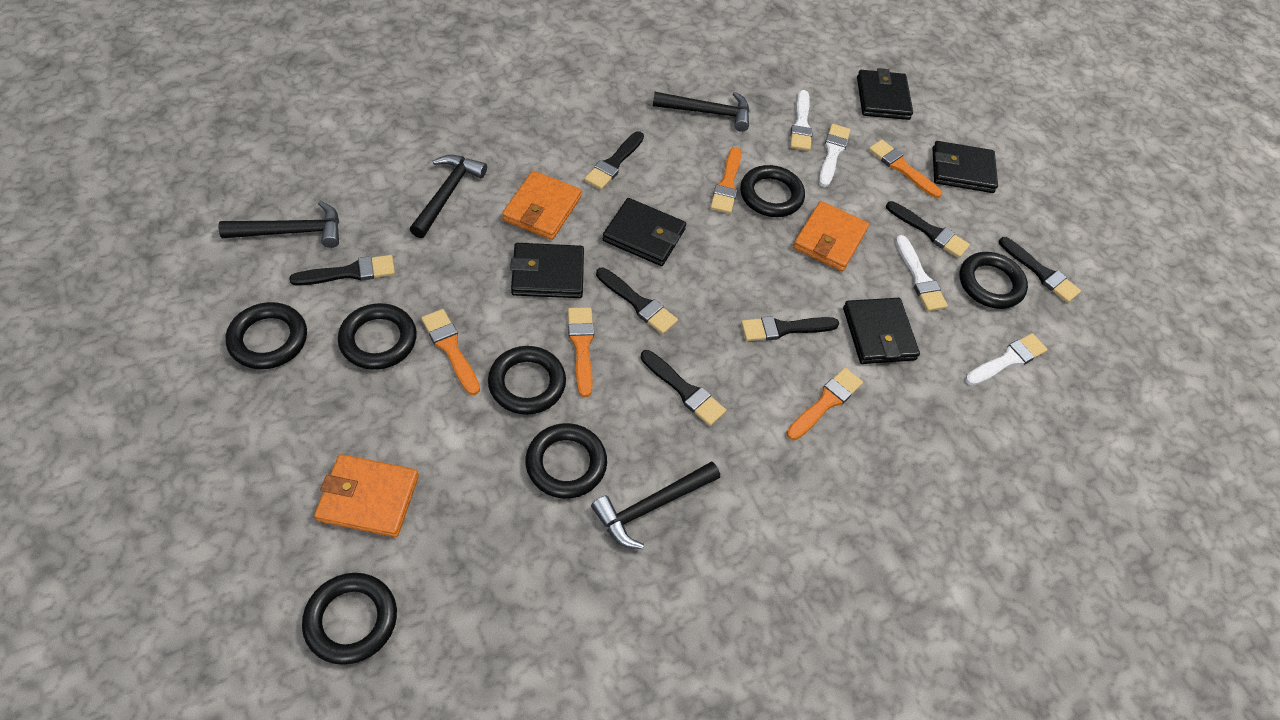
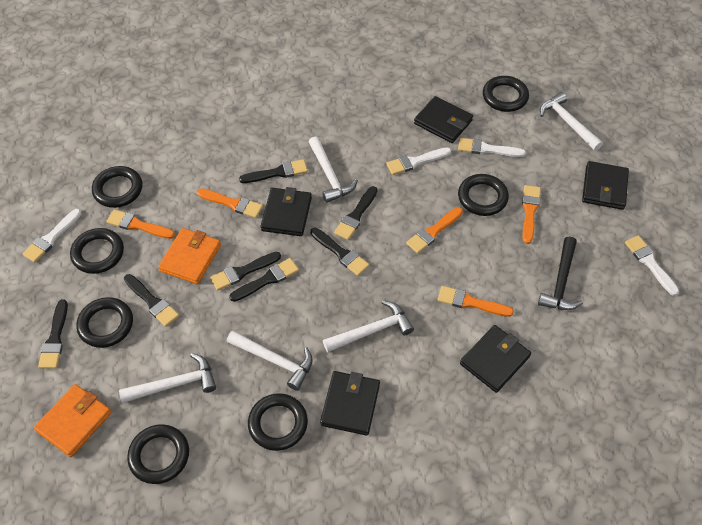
black hammer: [218,201,339,248] [409,155,487,238] [591,461,720,549] [653,92,750,132] = 4 -> [538,237,583,310] = 1
orange wallet: [314,454,419,537] [502,171,582,240] [793,201,869,271] = 3 -> [34,384,112,457] [158,228,221,284] = 2
white hammer: none = 0 -> [119,353,216,403] [227,331,313,391] [309,136,358,203] [323,300,414,353] [540,92,603,151] = 5

